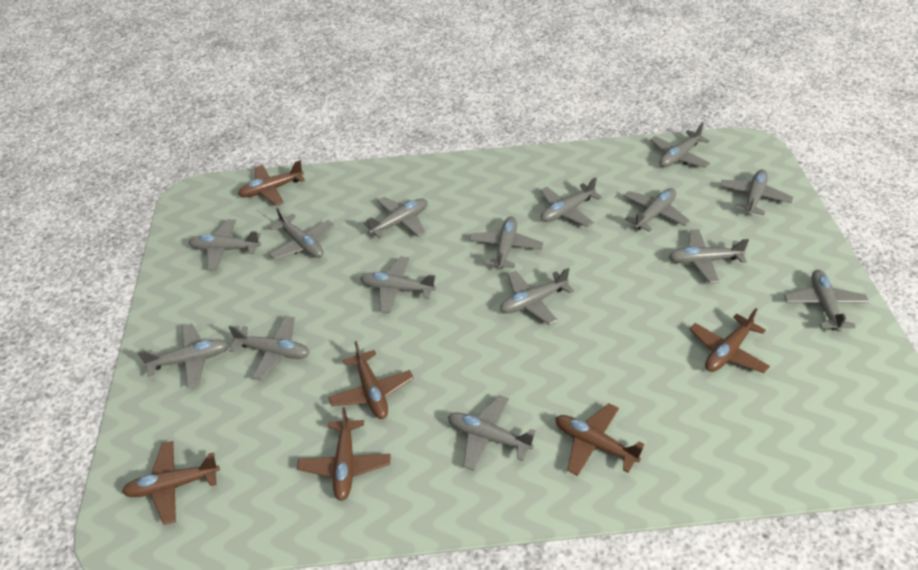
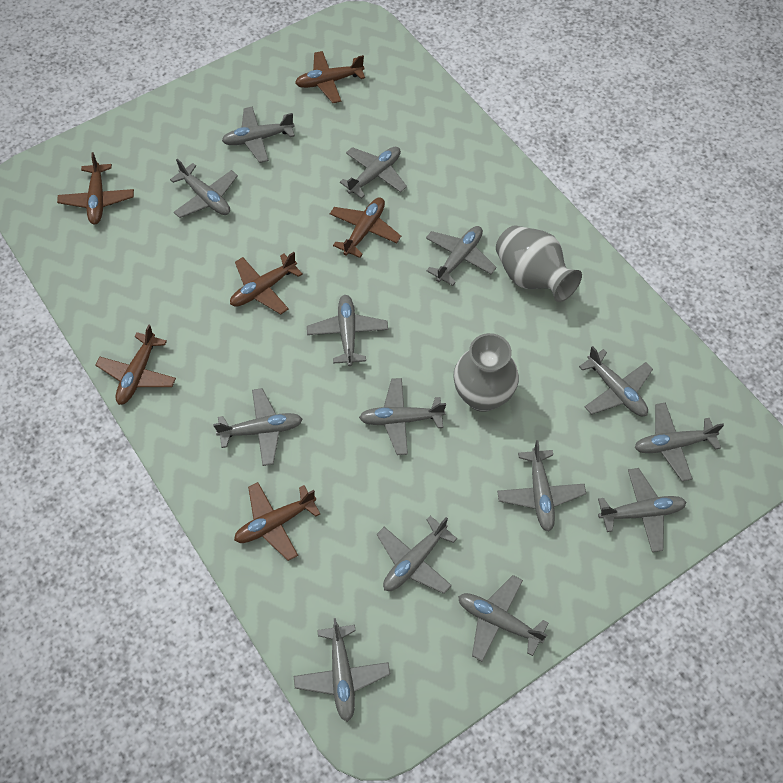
grey plane: [138,323,229,388] [188,219,261,270] [229,316,310,381] [269,207,334,260] [360,256,436,313] [363,197,428,238] [448,395,536,471] [469,216,543,270] [500,268,574,325] [540,177,602,227] [624,188,690,232] [650,123,710,168] [669,229,749,283] [720,170,793,215] [784,270,869,332] = 15 -> [170,159,238,218] [213,388,302,466] [222,106,295,163] [294,618,390,722] [307,295,388,366] [340,147,407,199] [359,378,446,455] [377,516,457,594] [426,226,497,286] [458,575,548,662] [497,440,586,532] [579,346,653,416] [598,468,686,552] [634,402,724,481] = 14
grey vase: none = 0 -> [453,333,519,412] [496,225,582,302] = 2

